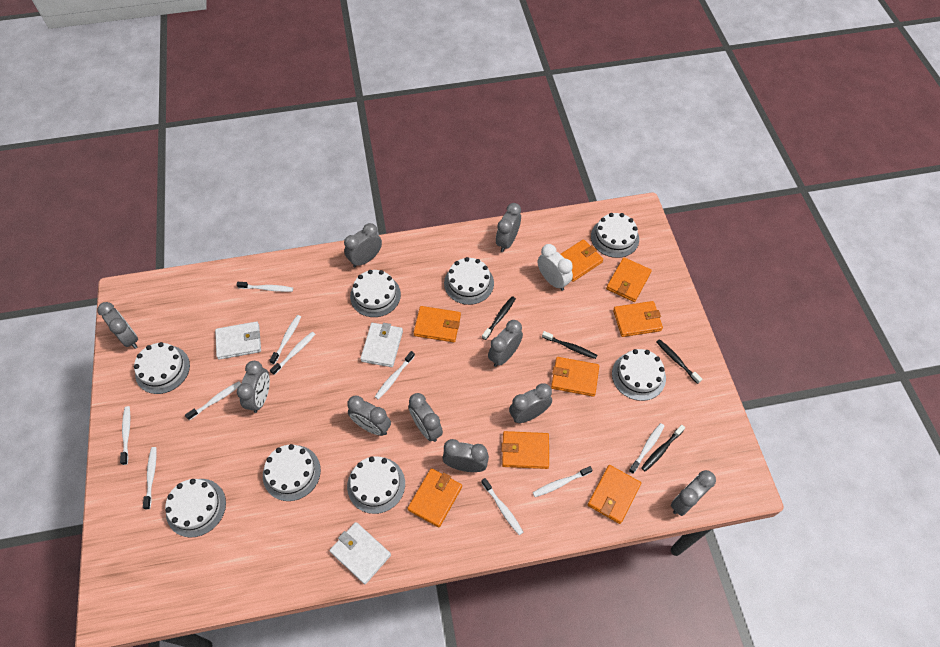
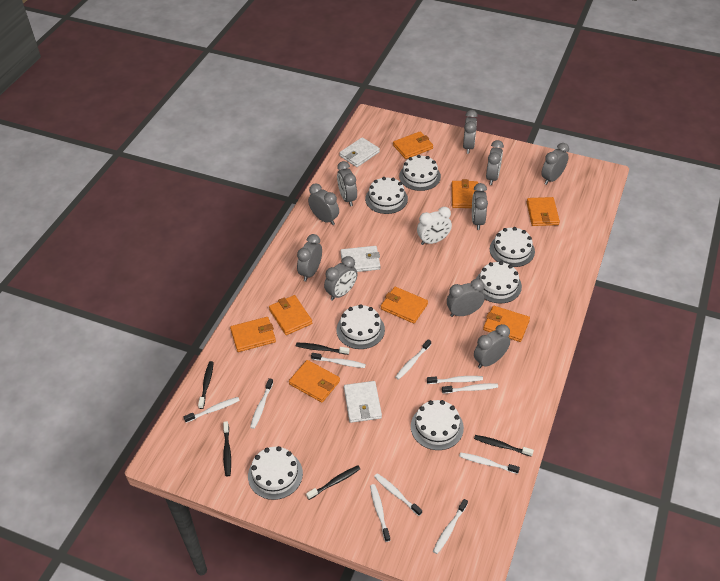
black toothbrush: [482,296,516,340] [542,331,597,359] [641,425,685,472] [656,339,702,384] = 4 -> [198,361,214,409] [223,421,231,476] [296,343,350,355] [306,465,360,500] [474,435,534,457] = 5
white cake: [134,342,190,394] [165,479,226,537] [263,444,321,501] [347,456,405,514] [350,270,401,317] [444,257,494,305] [591,213,639,258] [612,349,666,401] = 8 -> [248,446,303,500] [336,304,385,349] [365,177,408,214] [399,155,441,191] [411,400,464,450] [476,261,522,303] [490,227,535,267] = 7

